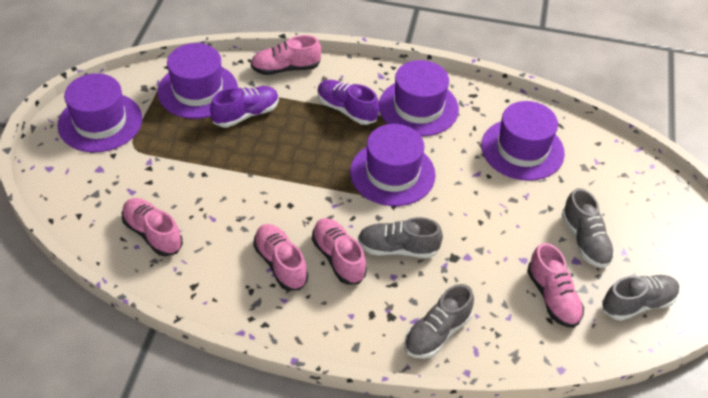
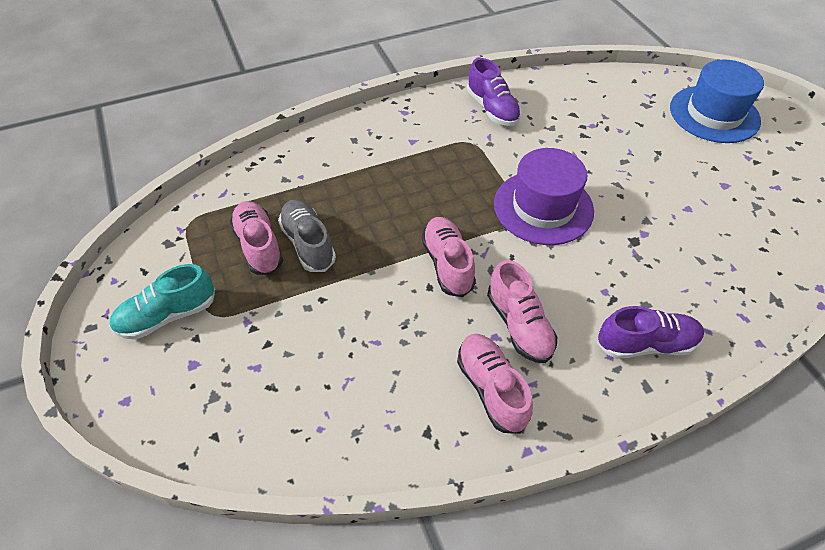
blue hat: none = 0 -> [670,60,764,143] = 1
grey shoe: [358,217,443,258] [404,284,474,359] [561,188,615,268] [602,275,680,321] = 4 -> [278,200,336,272] = 1
pink shoe: [122,198,183,256] [251,35,321,75] [253,224,308,291] [312,218,367,284] [527,243,584,328] = 5 -> [230,201,283,275] [422,217,476,297] [457,334,533,434] [487,260,558,363] = 4
purple hat: [57,73,142,152] [157,43,238,119] [350,124,436,206] [379,60,459,136] [481,101,565,181] = 5 -> [494,148,594,245] = 1
turquoise shoe: none = 0 -> [109,264,215,339] = 1

